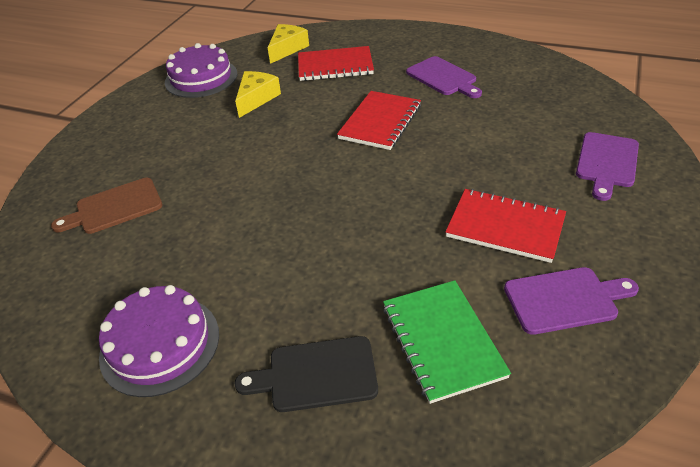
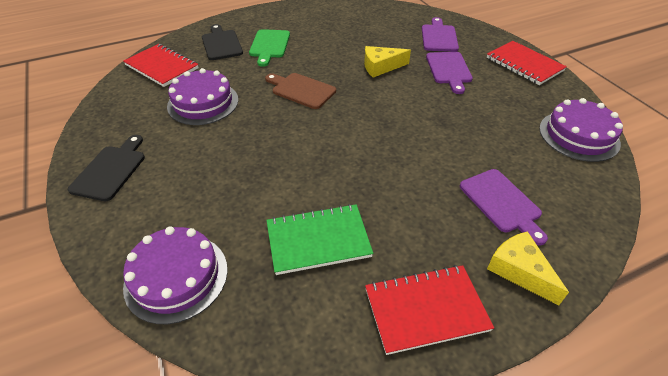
black cutting board: [235,336,378,412] = 1 -> [68,135,145,201] [202,24,243,60] = 2
green cutting board: none = 0 -> [249,29,290,67] = 1
purple cake: [99,285,219,397] [165,43,237,98] = 2 -> [123,226,228,324] [167,68,238,125] [539,98,623,162] = 3

